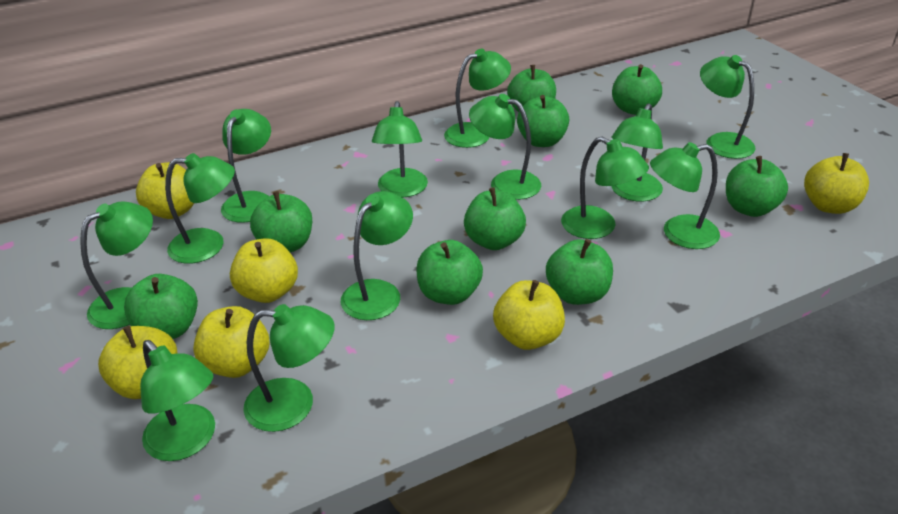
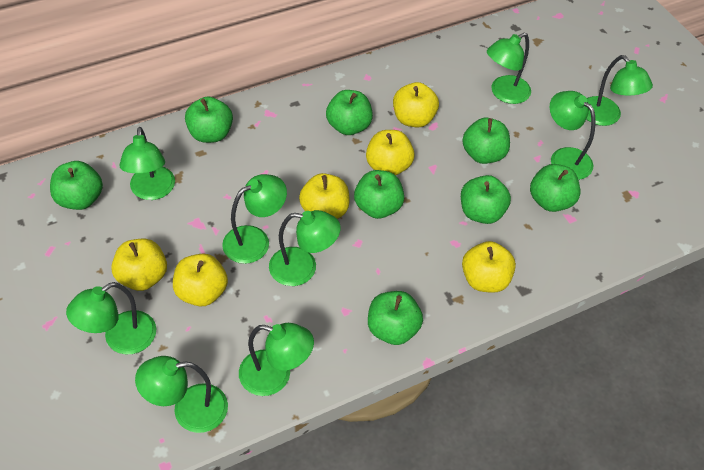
green apple: [124,274,198,339] [250,191,312,252] [416,240,483,305] [464,187,526,250] [507,65,556,112] [517,95,569,147] [546,239,613,305] [612,64,662,115] [726,156,788,217] = 9 -> [50,161,103,210] [185,96,233,143] [326,90,373,135] [354,170,404,219] [368,291,423,345] [461,175,511,224] [462,118,510,164] [530,164,580,212] = 8
green lamp: [80,201,153,329] [140,340,215,461] [165,153,235,264] [221,109,271,223] [243,304,335,432] [341,191,413,320] [372,101,428,198] [444,49,511,148] [469,94,541,200] [561,137,649,239] [611,104,663,202] [650,142,720,249] [700,55,756,159] = 13 -> [66,282,156,354] [120,127,175,200] [135,356,228,433] [222,174,287,264] [239,323,314,396] [269,210,341,286] [487,33,531,104] [550,91,596,180] [587,55,653,126] = 9

